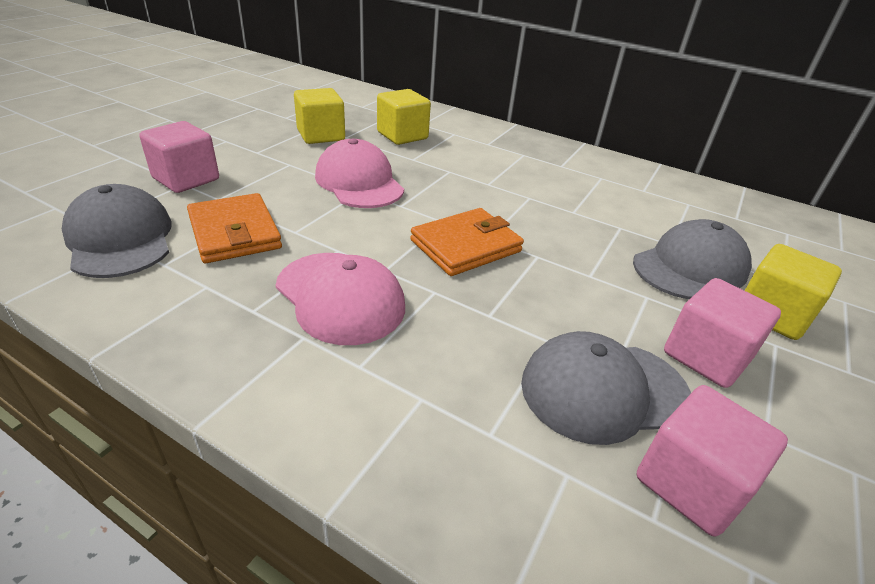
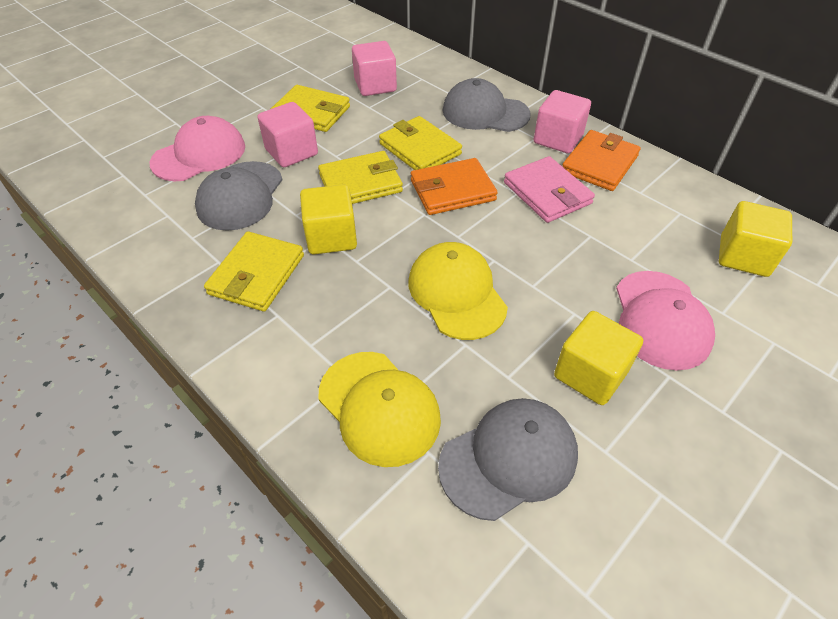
pink wallet: none = 0 -> [504,156,595,223] = 1
yellow cap: none = 0 -> [318,352,441,467] [409,242,508,340] = 2
yellow wallet: none = 0 -> [204,231,304,312] [271,85,350,132] [318,151,403,204] [379,116,462,170] = 4

